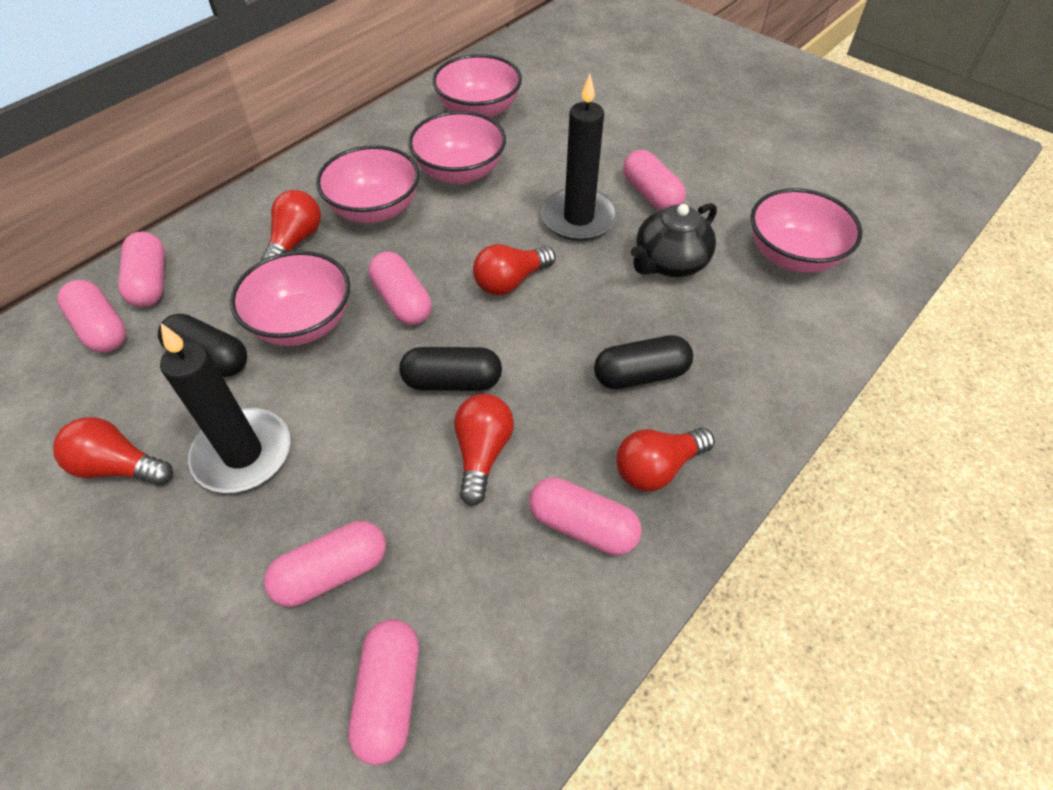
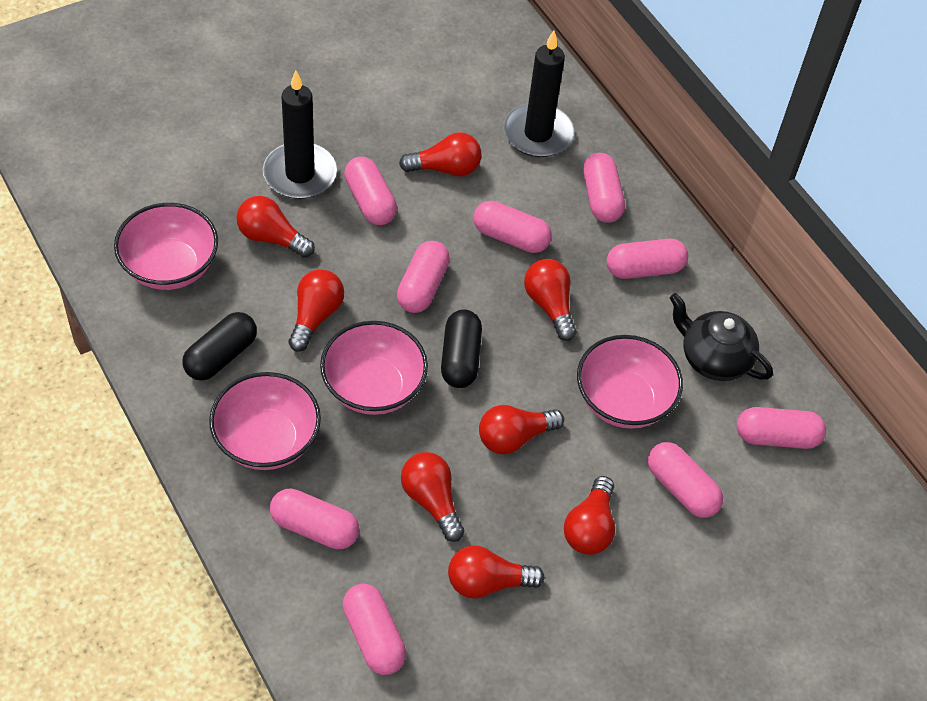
black capsule: [158,314,247,377] [399,347,502,391] [594,335,693,389] = 3 -> [182,312,257,381] [441,309,482,388] = 2
pink bowl: [230,251,350,346] [316,145,420,223] [408,111,506,184] [432,54,522,118] [751,188,863,273] = 5 -> [114,203,218,290] [209,372,321,470] [320,321,428,415] [577,335,683,429] = 4
pink capsule: [57,280,126,353] [118,232,165,307] [264,521,386,607] [348,619,419,765] [369,252,432,325] [529,477,642,555] [623,150,686,210] = 7 -> [270,488,359,549] [343,584,406,675] [344,157,397,225] [397,241,450,313] [473,201,552,253] [583,153,625,223] [607,239,688,279] [648,442,723,518] [737,407,826,449] = 9
red light bulb: [53,417,173,486] [261,190,321,261] [454,394,514,506] [473,244,556,296] [616,427,715,491] = 5 -> [236,196,315,258] [288,269,344,352] [399,132,482,177] [401,452,464,542] [448,545,545,599] [479,405,564,454] [524,259,576,341] [564,476,615,555] = 8

